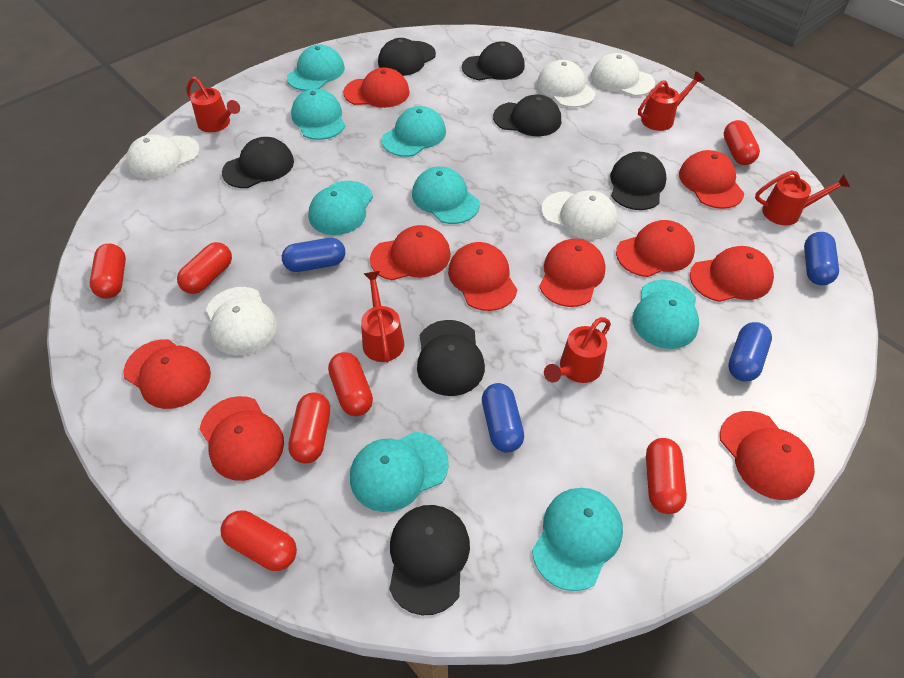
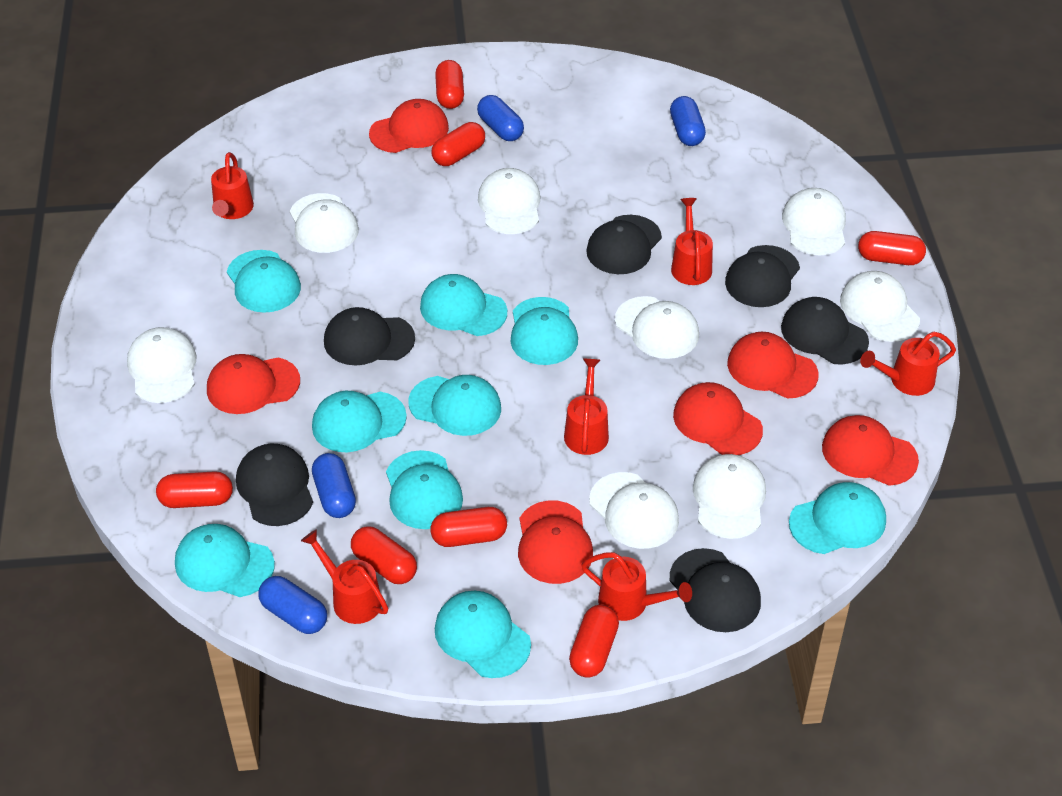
black cap: [222,137,294,188] [378,38,436,76] [389,505,470,615] [417,320,485,396] [462,41,525,80] [493,94,561,136] [610,152,666,210] = 7 -> [236,444,313,526] [324,307,415,365] [586,215,662,274] [670,548,761,632] [725,245,800,307] [781,297,869,365] = 6
red cap: [124,339,211,409] [200,396,284,481] [343,67,410,108] [370,225,451,280] [448,242,517,311] [539,239,605,307] [616,220,695,277] [679,150,744,209] [690,246,774,302] [720,411,815,500] = 10 -> [207,354,300,414] [369,99,449,153] [518,500,593,584] [673,382,763,455] [727,332,818,399] [822,415,919,486] = 6
red watering can: [186,77,240,132] [361,271,404,363] [544,317,611,383] [638,71,705,131] [755,170,850,225] = 5 -> [211,152,254,219] [301,529,388,624] [564,359,609,455] [581,552,692,621] [671,198,713,285] [860,331,956,396] = 6
turquoise cap: [287,44,345,91] [291,88,345,140] [308,181,373,235] [350,432,449,512] [382,106,446,157] [412,166,480,224] [532,488,623,591] [632,280,699,349] = 8 -> [175,524,275,597] [227,250,301,313] [312,391,407,452] [386,450,463,529] [408,375,501,436] [420,274,507,336] [435,591,531,678] [511,297,578,365] [789,482,886,554] = 9
white cap: [126,134,200,179] [206,287,277,356] [537,60,595,108] [541,190,618,240] [591,53,655,96] = 5 -> [127,327,197,403] [290,193,359,253] [478,168,540,234] [589,472,679,549] [615,296,699,359] [693,454,766,539] [782,188,846,256] [840,271,920,342] = 8

